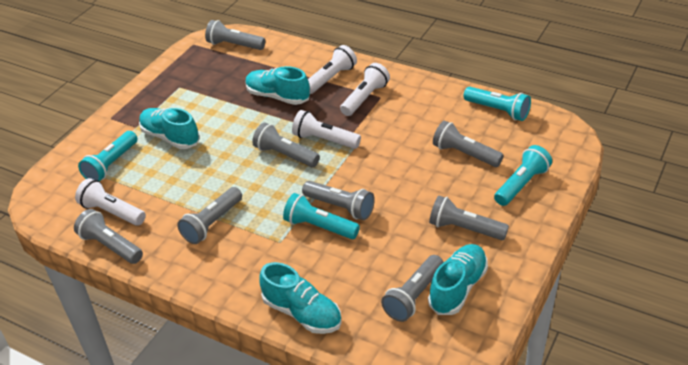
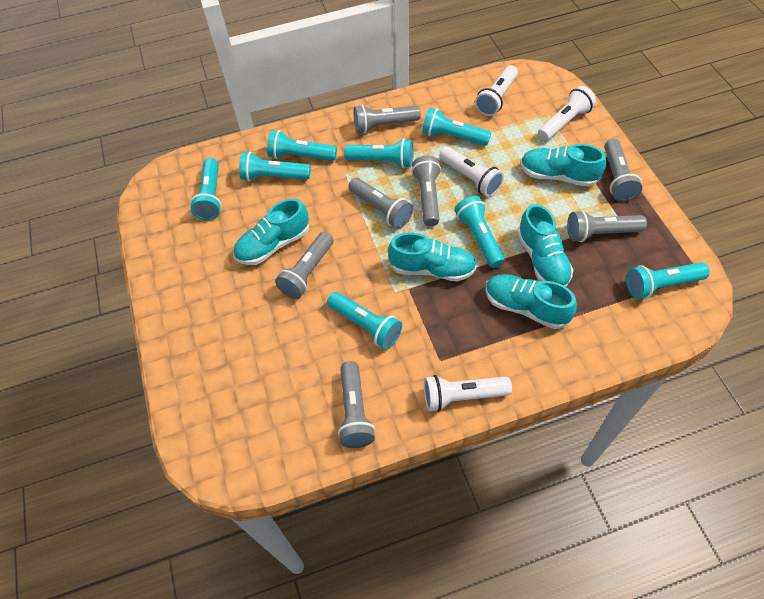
grey flashlight: [74,209,143,264] [177,187,242,244] [205,20,266,50] [252,123,320,167] [302,181,375,220] [381,255,444,322] [429,195,509,240] [433,121,504,167] = 8 -> [275,232,333,299] [338,361,375,448] [348,178,413,229] [354,105,421,133] [411,156,441,226] [567,210,647,242] [604,139,642,201] = 7
turquoise flashlight: [78,131,137,181] [283,193,360,239] [464,87,531,121] [494,145,552,206] = 4 -> [190,158,221,220] [239,152,311,181] [267,130,337,161] [327,292,402,349] [344,138,414,168] [422,107,492,146] [455,196,505,268] [626,262,710,299] = 8
turquoise shoe: [139,108,200,149] [246,66,310,105] [259,262,342,334] [428,244,488,315] = 4 -> [233,198,309,265] [388,233,477,281] [485,274,577,329] [517,204,573,287] [520,144,606,187] = 5

